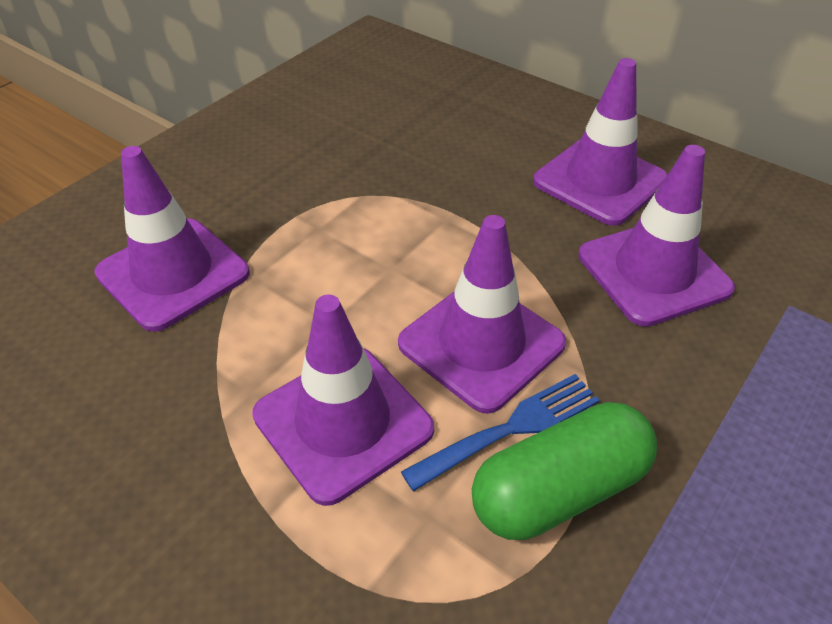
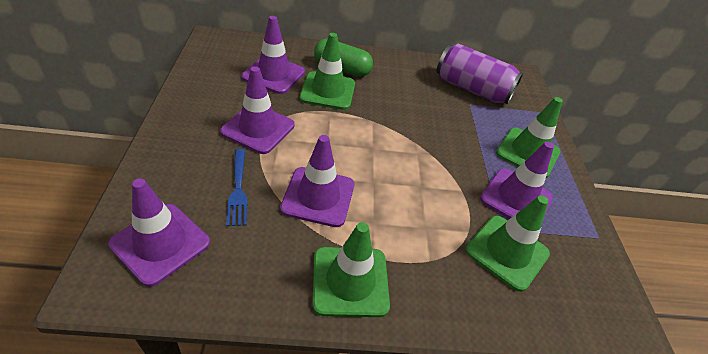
green traffic cone: none = 0 -> [300,33,355,110] [313,222,390,317] [465,195,550,292] [496,97,563,178] = 4
purple can: none = 0 -> [437,44,523,104] = 1

